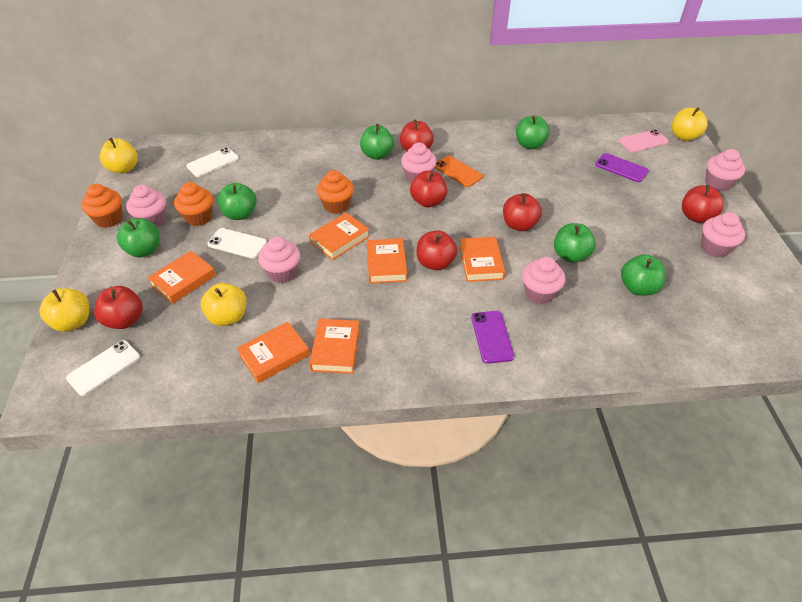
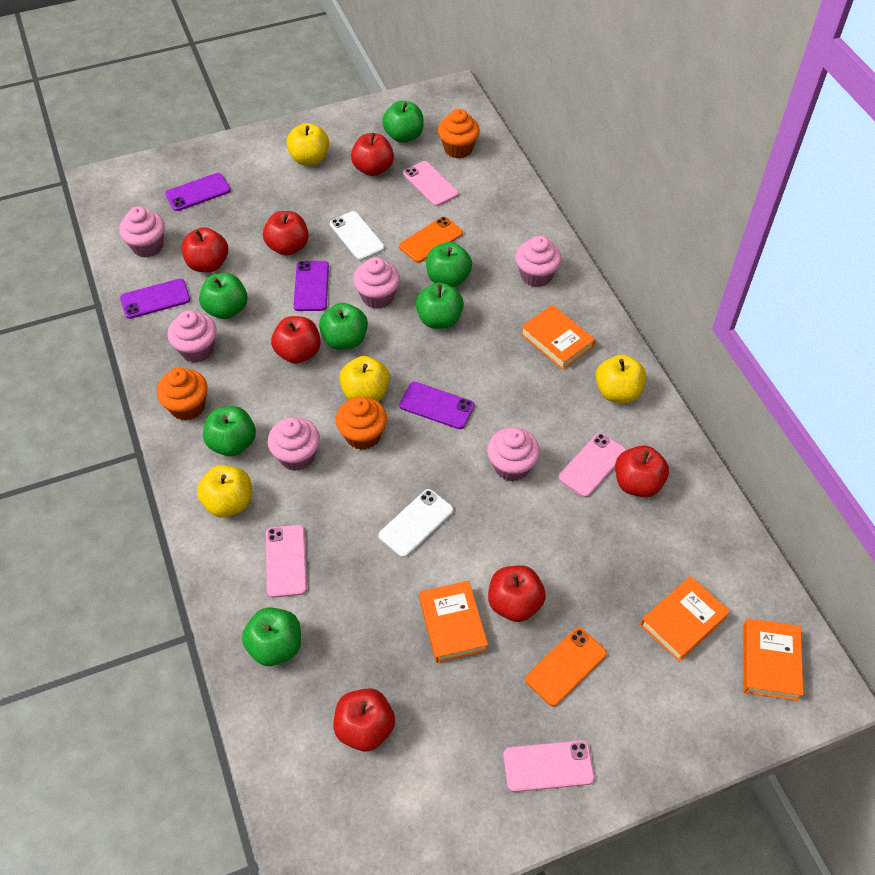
green apple: [117,218,160,257] [218,183,257,220] [360,124,394,160] [516,115,550,149] [554,223,596,263] [621,254,666,296] = 6 -> [199,273,247,319] [203,406,256,456] [242,607,301,666] [319,303,368,350] [382,101,424,143] [416,282,464,329] [426,242,472,287] = 7
orange book: [147,251,216,304] [237,322,310,383] [309,212,370,260] [309,319,360,374] [367,238,407,284] [459,237,505,282] = 6 -> [419,581,488,663] [521,305,595,370] [640,576,730,662] [743,618,803,701] = 4
orange phone: [434,155,483,187] = 1 -> [399,217,463,263] [525,628,607,706] = 2
pink phone: [619,129,669,152] = 1 -> [266,525,307,598] [403,161,459,206] [503,740,594,792] [558,433,626,497] = 4
purple phone: [471,311,514,364] [595,153,649,182] = 2 -> [120,279,190,319] [165,173,231,211] [293,261,329,311] [399,382,474,429] = 4
red apple: [94,286,143,329] [400,119,434,151] [410,171,447,207] [417,230,457,270] [503,193,542,231] [682,185,724,223] = 6 -> [182,227,228,272] [263,211,309,256] [271,316,321,364] [333,688,395,751] [351,133,394,176] [488,565,546,622] [615,445,669,497] = 7
white phone: [66,340,140,396] [186,147,239,177] [207,228,267,259] = 3 -> [330,211,385,260] [379,489,453,558] = 2

